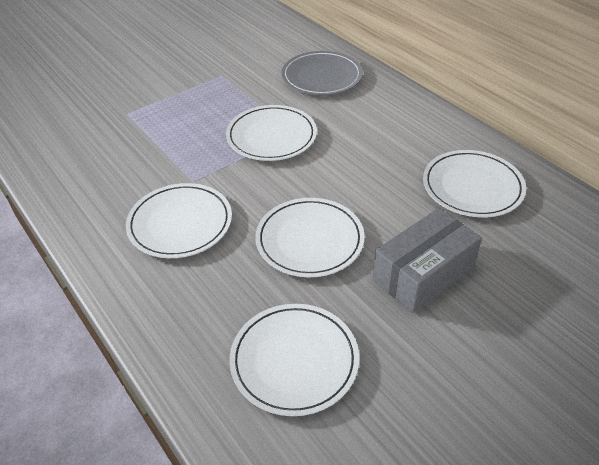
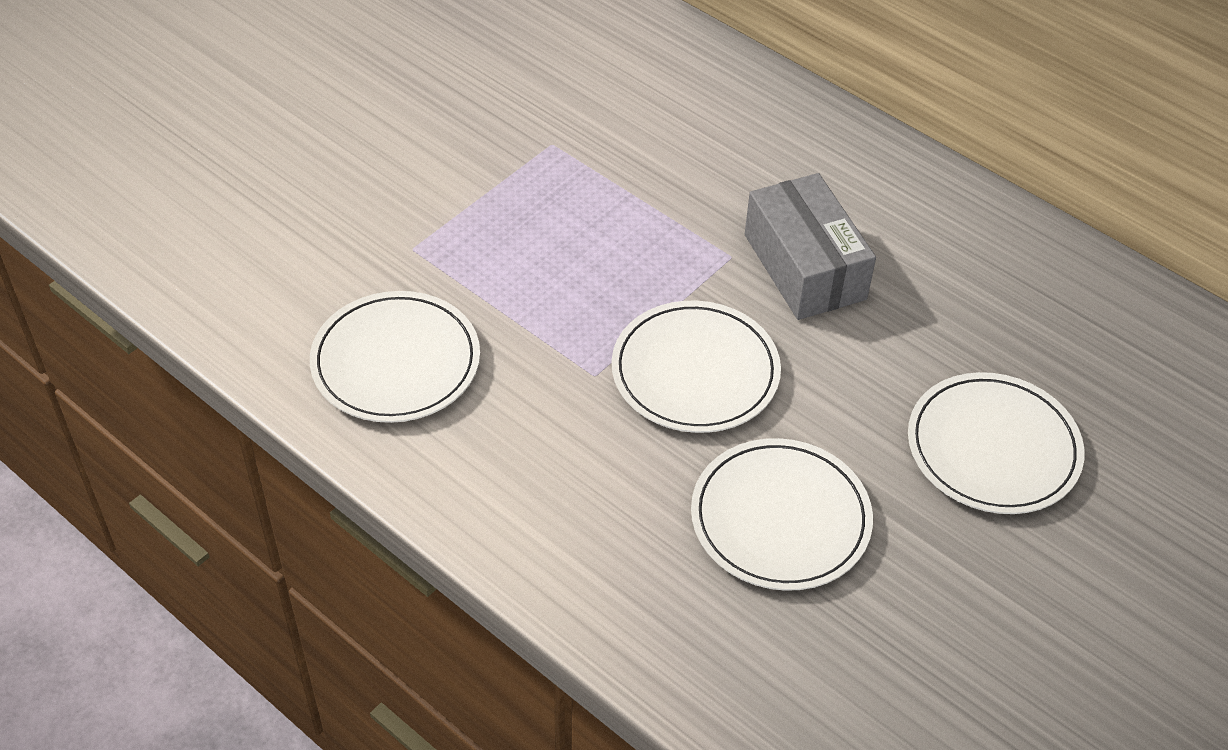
grey plate: [282,51,363,95] = 1 -> none = 0
white plate: [126,183,232,258] [226,105,317,161] [229,304,359,416] [255,198,365,277] [423,150,526,217] = 5 -> [310,291,480,423] [612,301,781,433] [691,438,873,591] [908,372,1084,514] = 4

